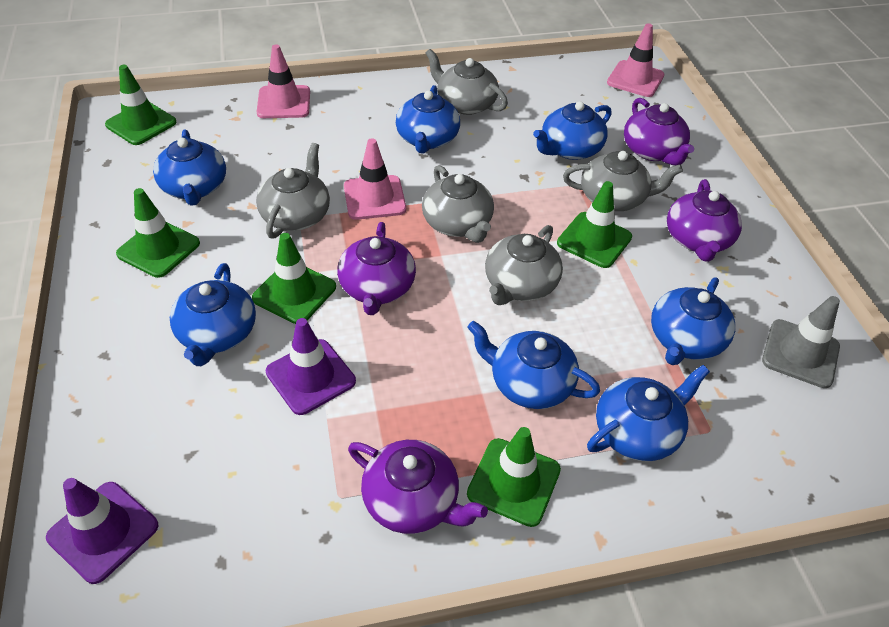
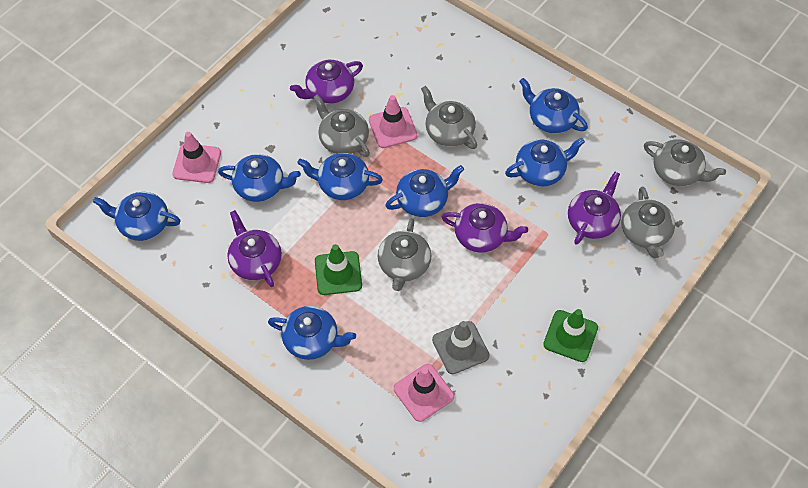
green traffic cone: [105,65,177,145] [116,188,200,278] [252,233,336,324] [467,427,561,527] [557,181,632,268] = 5 -> [315,244,362,295] [543,309,598,362] = 2
purple traffic cone: [46,478,159,584] [266,318,356,415] = 2 -> none = 0

